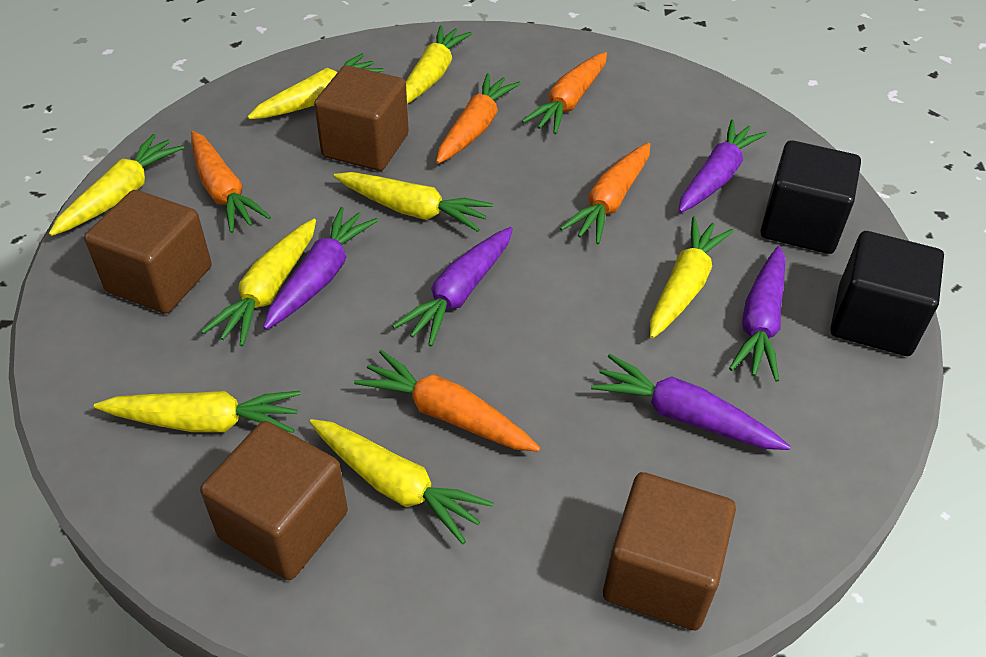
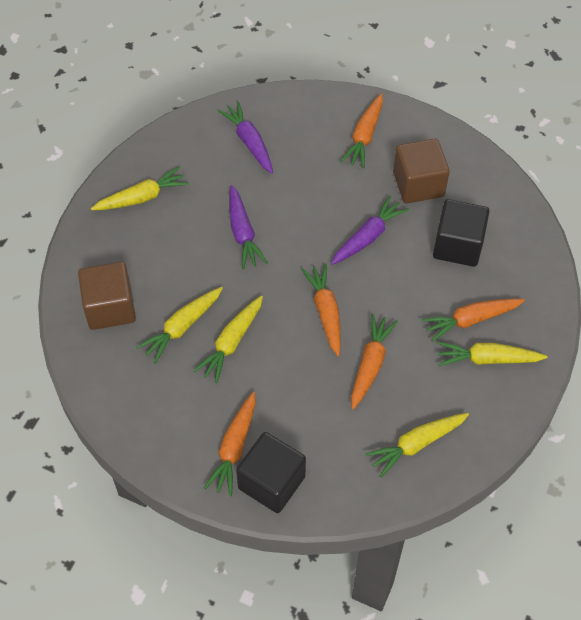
brown cube: [84,190,212,314] [200,421,348,580] [314,65,409,171] [603,472,736,630] = 4 -> [78,262,136,330] [393,138,450,203] = 2
purple carrot: [263,207,378,330] [392,227,513,347] [591,354,790,450] [679,120,767,213] [729,246,786,382] = 5 -> [218,101,273,173] [229,185,268,269] [331,196,409,265] = 3
yellow carrot: [49,134,184,236] [94,391,301,433] [201,219,316,346] [247,54,384,119] [309,419,494,544] [334,172,493,232] [406,25,472,104] [650,217,734,339] = 8 -> [91,166,189,210] [136,287,223,364] [193,295,263,383] [366,413,469,477] [437,342,548,366] = 5

